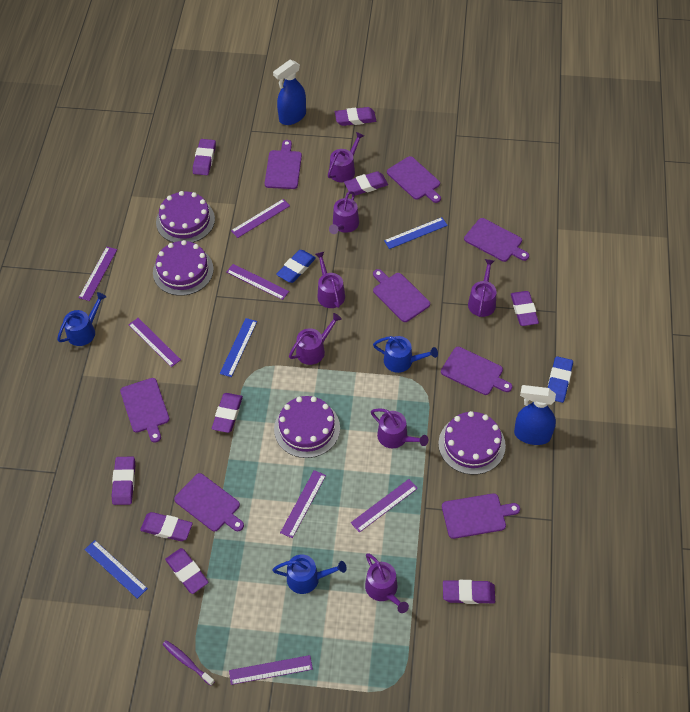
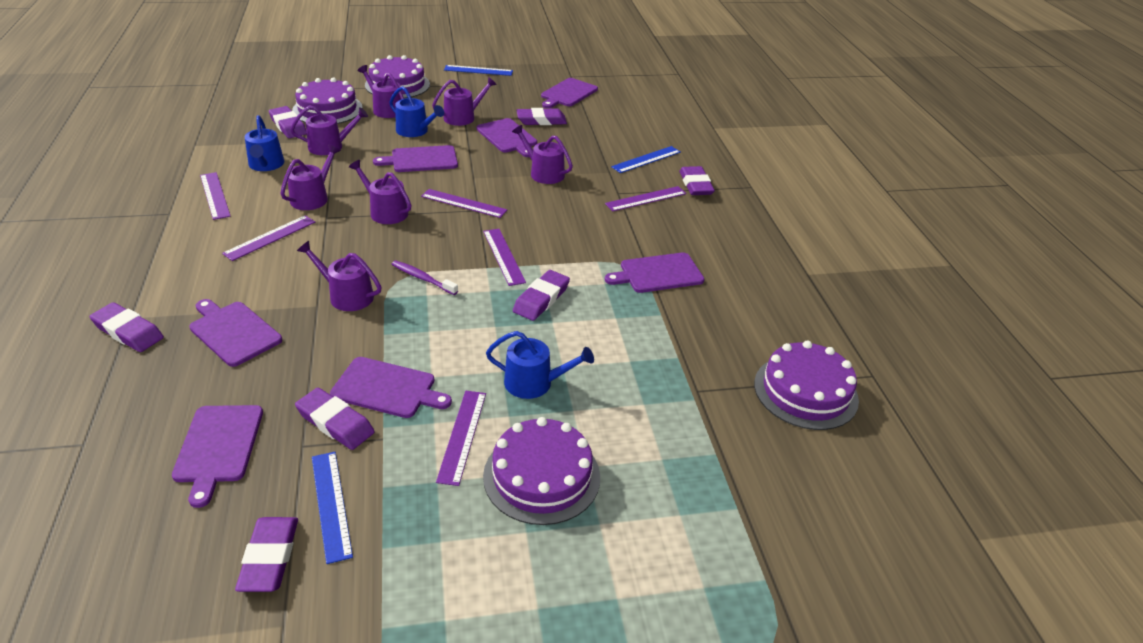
blue eraser: [276,250,316,283] [548,356,573,403] = 2 -> none = 0
blue spray bottle: [273,60,306,125] [514,385,556,445] = 2 -> none = 0
purple cutting board: [120,378,170,443] [174,473,244,531] [265,140,302,189] [373,269,430,322] [387,156,441,203] [441,347,512,395] [442,493,520,539] [464,218,529,262] = 8 -> [172,405,263,508] [189,299,282,367] [330,357,452,418] [373,145,458,172] [476,118,537,157] [541,78,598,108] [605,252,704,293] = 7
purple eraser: [112,457,135,505] [140,512,193,541] [165,548,209,594] [193,139,216,175] [212,393,243,433] [335,107,376,126] [344,171,388,196] [443,580,495,604] [511,291,539,326] = 9 -> [89,302,164,352] [235,517,298,592] [269,106,307,138] [295,388,375,450] [513,270,570,321] [516,108,567,125] [679,166,715,195] = 7
purple ruler: [79,247,117,301] [128,318,181,367] [226,264,289,300] [229,655,313,685] [231,199,290,238] [280,470,326,538] [351,479,418,533] = 7 -> [200,172,231,220] [222,215,315,261] [421,189,507,218] [436,391,486,486] [483,229,526,286] [605,186,686,211] = 6

